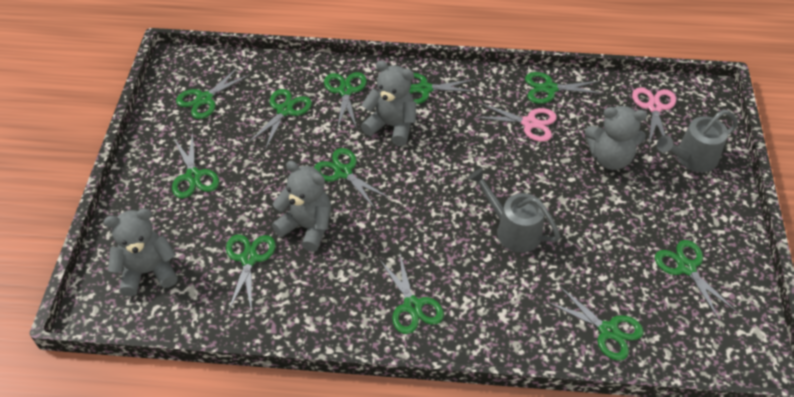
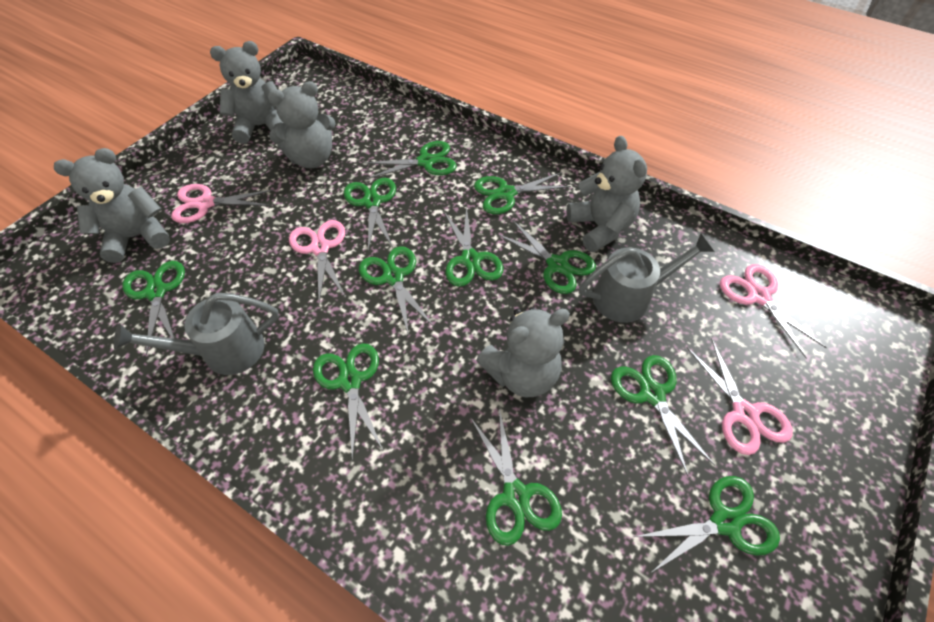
grey teddy bear: [104,209,178,296] [272,161,331,252] [361,61,416,146] [585,106,647,170] = 4 -> [54,148,170,263] [210,41,284,144] [268,81,336,168] [476,307,570,397] [566,136,647,252] = 5
pink scissors: [474,103,557,142] [632,87,676,144] = 2 -> [171,184,273,223] [289,220,346,302] [686,339,793,455] [720,264,827,358] = 4

